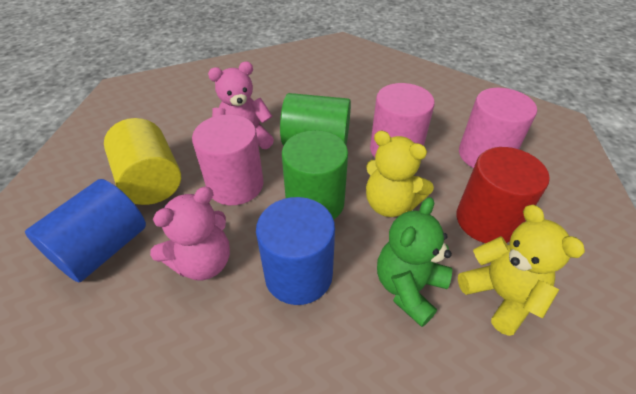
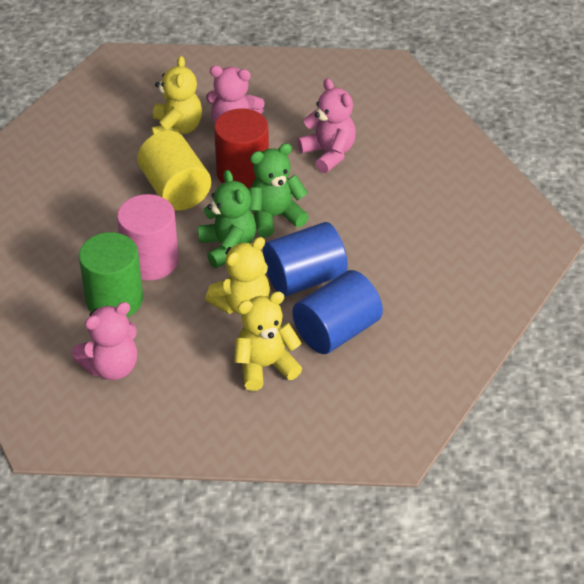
green cylinder: [280,93,351,146] [282,130,348,220] = 2 -> [79,232,143,317] = 1
green teddy bear: [377,197,452,327] = 1 -> [198,170,256,268] [248,143,309,237] = 2
pink cylinder: [192,114,264,205] [370,83,435,157] [459,88,537,168] = 3 -> [117,194,179,280] = 1
pink teddy bear: [150,186,230,280] [208,62,274,149] = 2 -> [72,302,137,380] [206,65,265,124] [297,78,356,173] = 3
yellow teddy bear: [366,131,434,217] [458,205,585,336] = 2 -> [151,56,202,135] [205,237,270,315] [234,291,302,391] = 3

